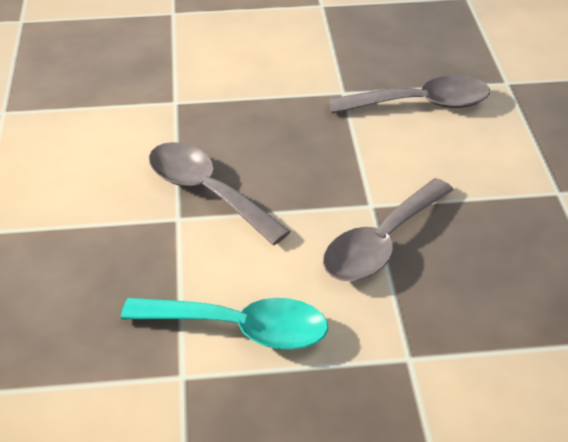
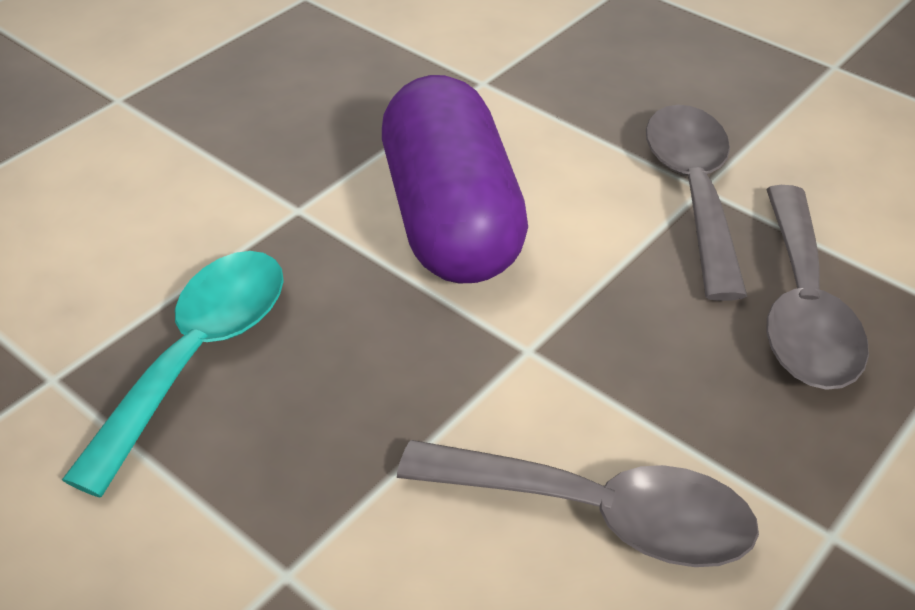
purple capsule: none = 0 -> [382,75,528,284] = 1

